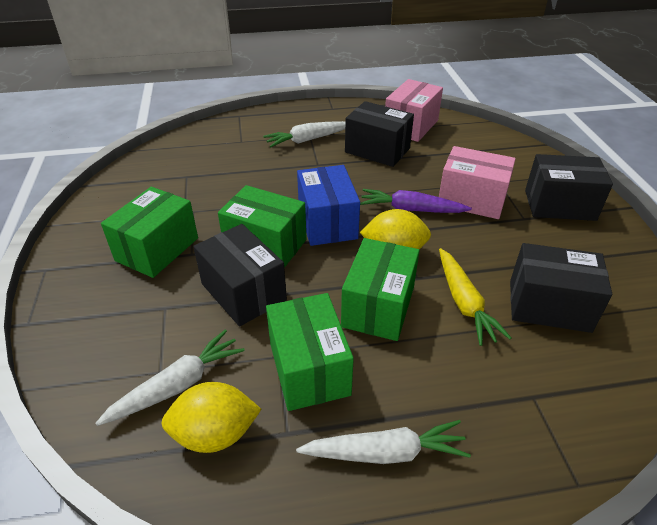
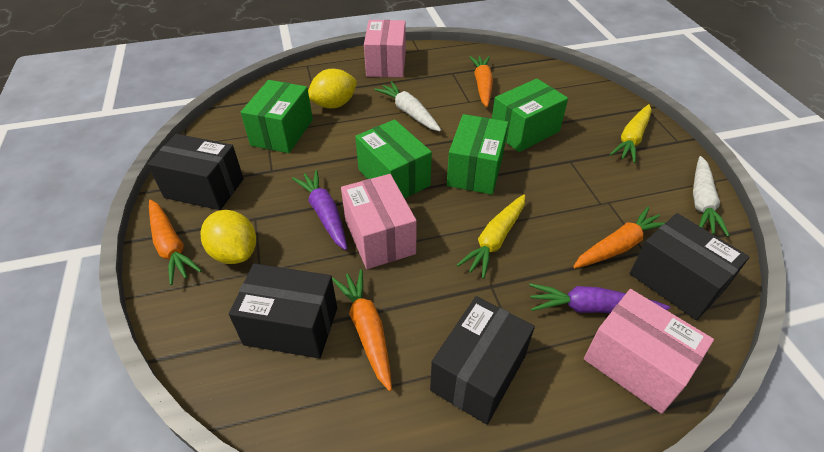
blue box: [297,165,360,246] = 1 -> none = 0
orange carrot: none = 0 -> [149,200,202,285] [332,269,392,391] [469,56,493,107] [573,207,666,268] = 4
pink box: [385,79,443,142] [439,146,516,219] = 2 -> [341,174,417,269] [364,20,406,77] [584,289,714,414] = 3
purple carrot: [360,189,472,213] = 1 -> [292,170,347,250] [529,283,670,313] = 2
white carrot: [95,329,245,426] [263,121,345,147] [296,420,471,464] = 3 -> [374,82,441,132] [693,156,730,237] = 2
yellow carrot: [439,248,511,346] = 1 -> [457,194,525,279] [610,104,651,163] = 2

